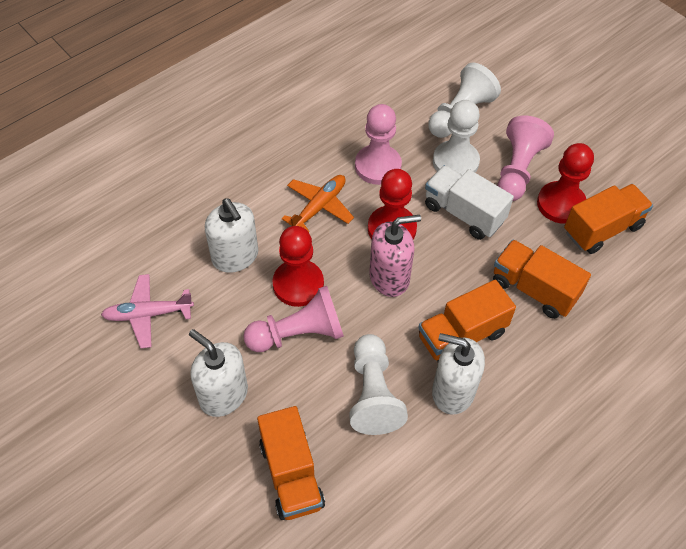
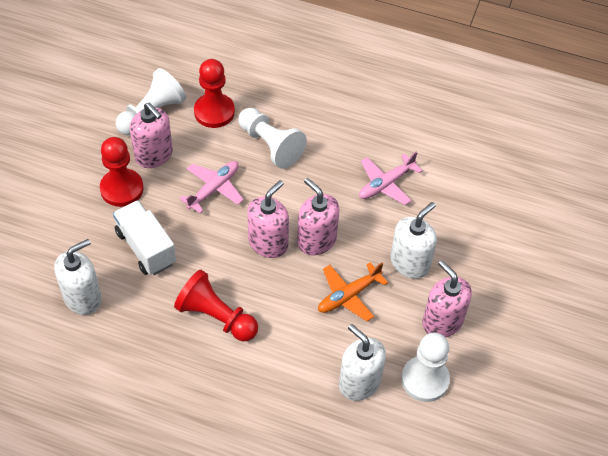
orange truck: [257,406,325,520] [418,280,516,361] [493,239,591,319] [564,184,653,254] = 4 -> none = 0
pink pawn: [243,286,344,352] [355,104,402,185] [497,116,554,201] = 3 -> none = 0
pink plane: [101,274,194,348] = 1 -> [179,161,244,214] [359,151,422,205] = 2
pink soap dispenser: [369,215,421,297] = 1 -> [130,103,173,168] [247,180,289,258] [297,178,339,255] [422,260,472,338] = 4

